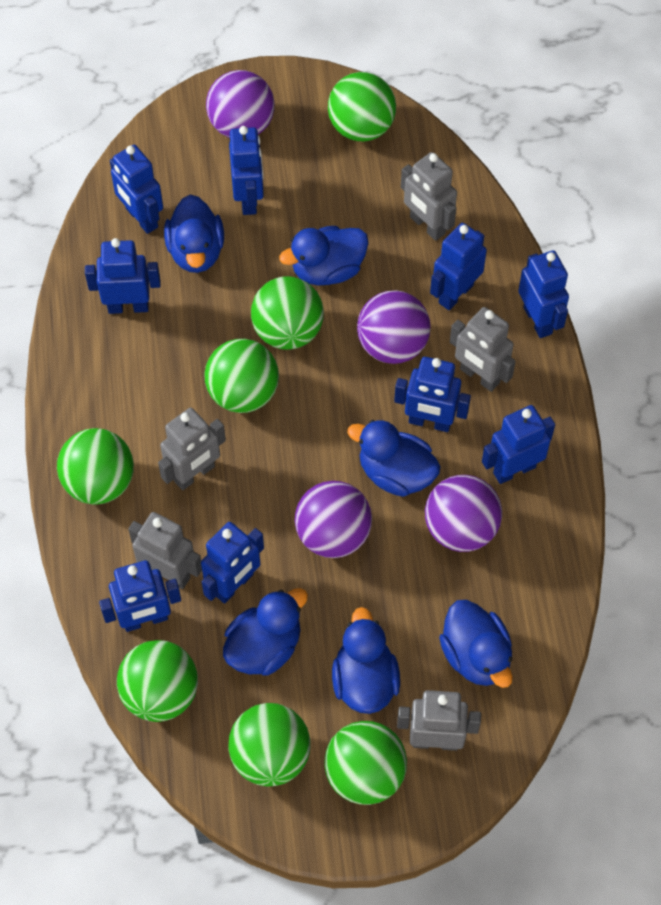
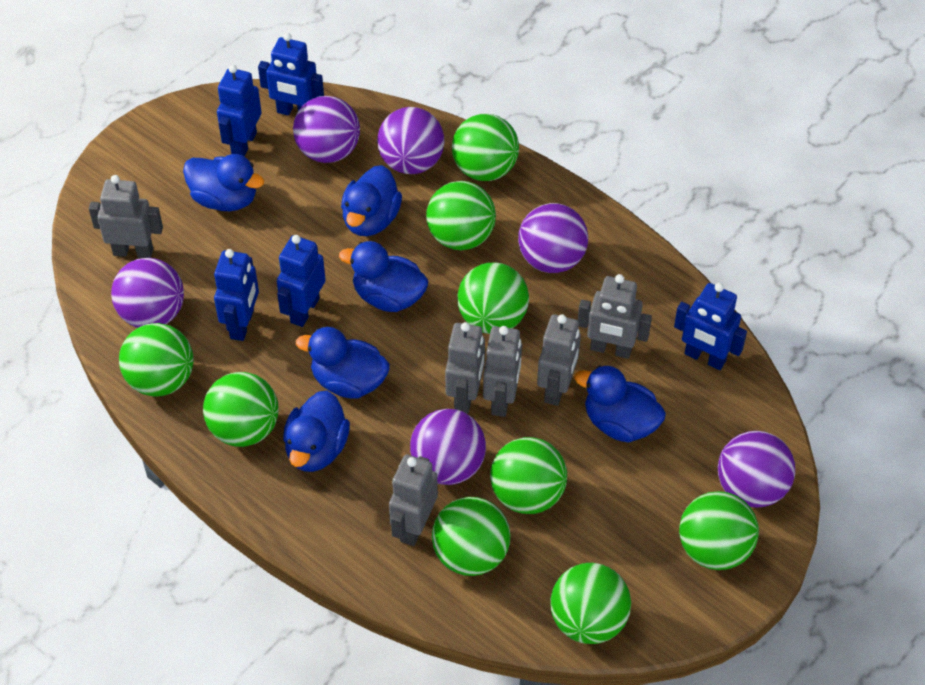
blue robot: [85,238,161,314] [99,560,181,632] [110,145,163,234] [201,522,264,604] [229,126,264,215] [394,357,471,432] [430,223,487,310] [482,405,555,484] [518,250,569,338] = 9 -> [214,249,259,341] [217,65,262,157] [258,33,324,115] [277,235,326,327] [674,283,747,370] = 5
green ball: [57,428,134,505] [117,640,198,722] [204,339,279,413] [228,703,311,786] [251,276,324,350] [324,721,407,805] [328,72,396,142] = 7 -> [119,323,193,396] [203,372,279,447] [426,181,496,250] [432,497,510,576] [452,114,519,181] [457,262,529,334] [490,437,567,514] [550,563,631,644] [679,491,759,570] = 9
grey robot: [128,512,202,589] [158,408,226,490] [397,690,481,751] [401,152,457,241] [450,307,516,392] = 5 -> [89,175,163,258] [389,454,438,546] [445,322,485,413] [483,326,522,417] [537,314,581,406] [578,274,652,359] = 6
purple ball: [206,70,274,138] [295,481,372,558] [357,290,431,364] [425,475,502,552] = 4 -> [111,258,184,328] [293,96,360,163] [377,107,444,174] [410,409,486,485] [518,203,588,273] [718,431,795,508] = 6

